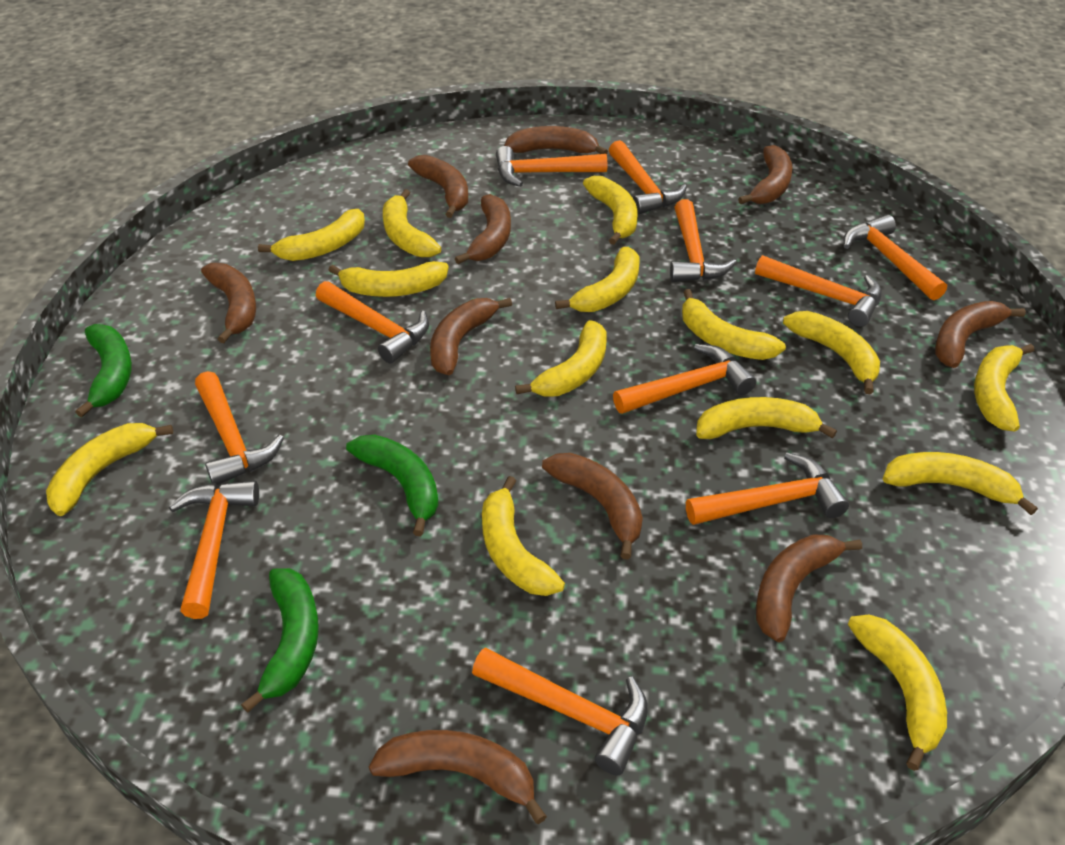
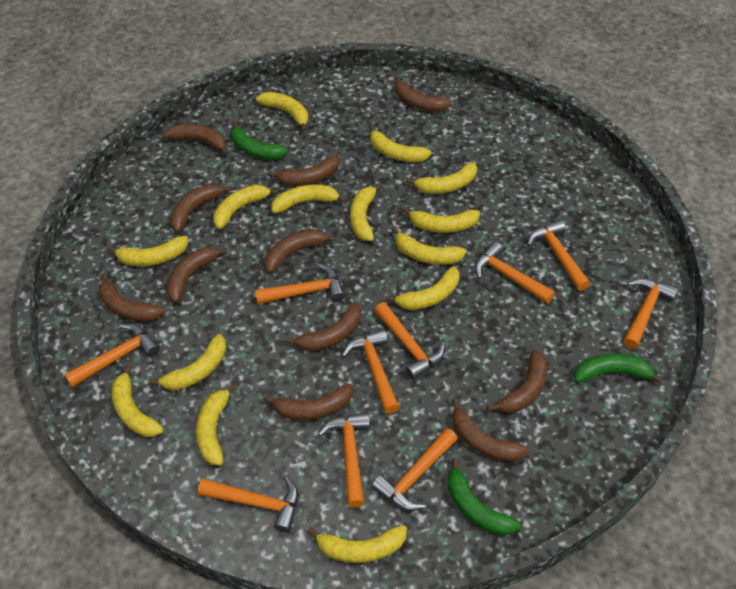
brown banana: [201,263,256,343] [369,730,547,824] [408,155,468,218] [430,298,512,375] [455,194,511,264] [504,126,608,154] [542,453,643,559] [738,145,792,204] [756,534,862,642] [935,301,1026,368] = 10 -> [99,273,164,321] [163,124,228,155] [166,247,228,303] [170,184,232,232] [263,384,352,420] [265,229,336,273] [267,155,340,186] [285,303,361,351] [394,75,451,112] [452,398,529,462] [487,350,547,413] = 11
orange hammer: [169,480,259,619] [195,371,284,485] [316,281,429,364] [472,647,648,775] [496,146,607,187] [609,140,687,215] [613,344,756,414] [670,199,737,282] [686,453,849,525] [755,255,882,327] [844,214,947,300] = 11 -> [64,324,160,388] [198,476,299,533] [255,263,345,304] [318,412,370,507] [342,329,400,414] [371,428,458,511] [374,302,445,380] [474,242,555,304] [527,220,590,291] [623,278,678,349] = 10

